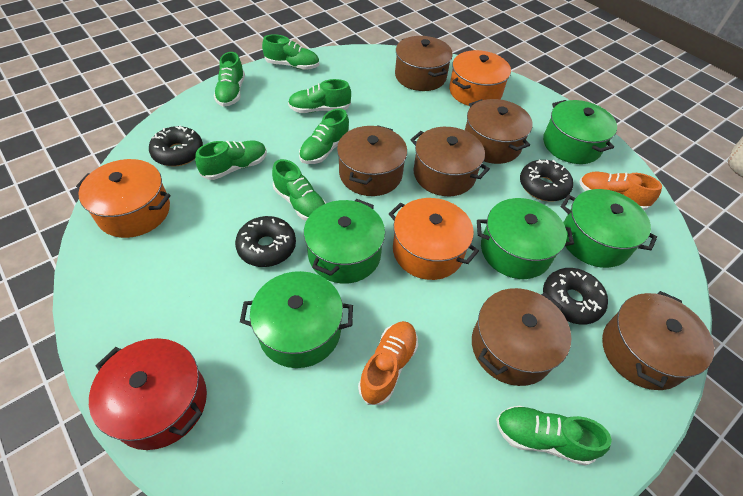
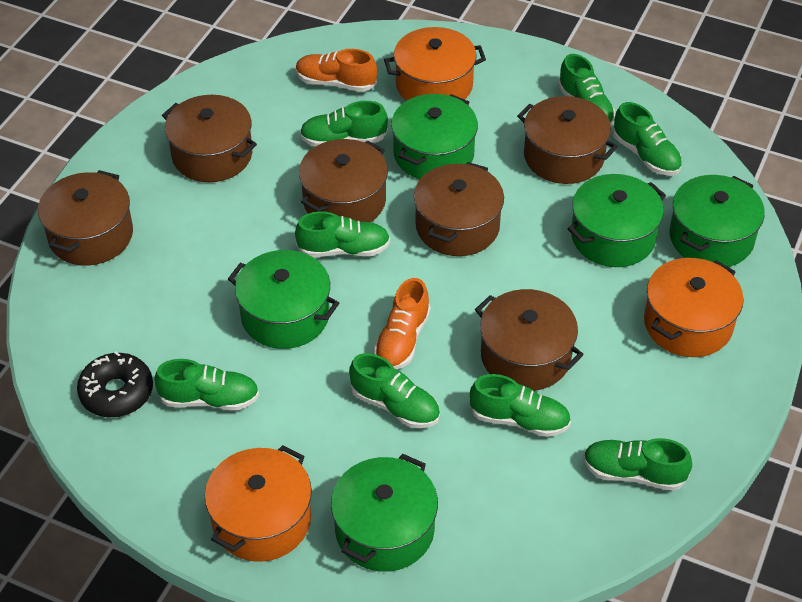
black donut: [149,126,203,166] [235,216,296,267] [520,160,573,201] [543,268,608,325] = 4 -> [77,352,153,417] = 1
green shoe: [195,141,267,180] [214,52,245,107] [262,34,319,70] [272,159,327,221] [288,79,351,113] [299,109,350,164] [496,405,612,466] = 7 -> [154,359,259,411] [295,212,390,257] [300,101,388,147] [349,353,440,428] [470,374,571,437] [558,54,615,125] [583,438,692,491] [612,102,682,176] = 8
red pot: [89,338,207,450] = 1 -> none = 0

